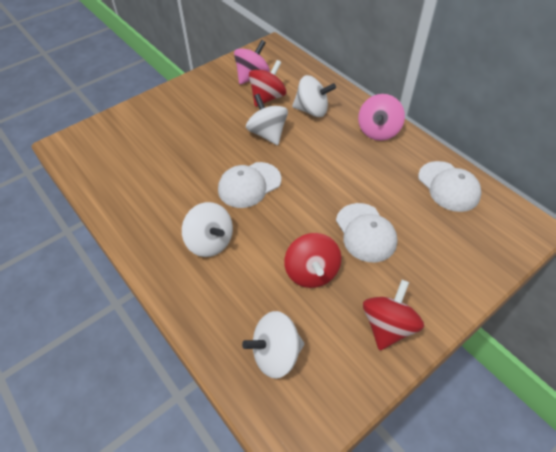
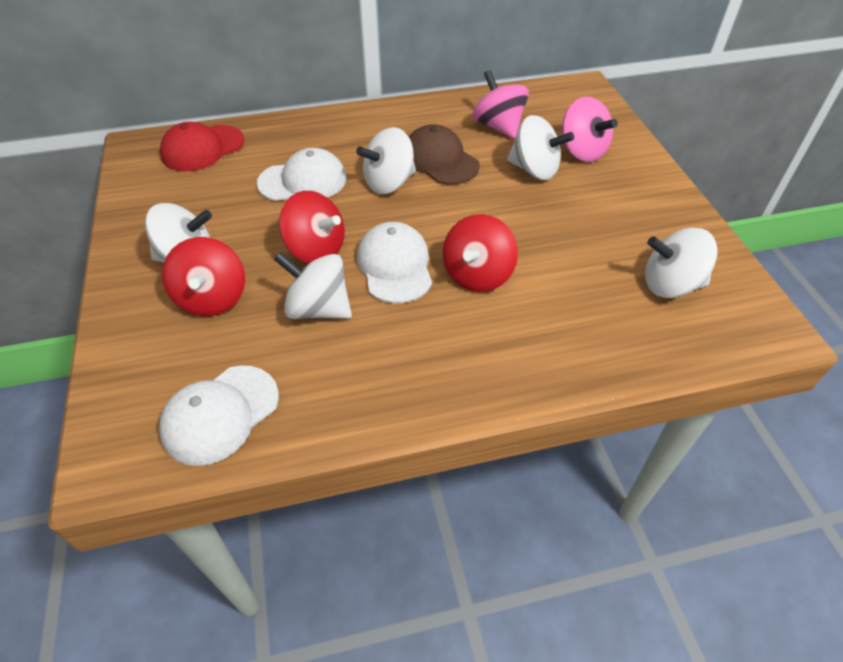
brown cap: none = 0 -> [409,124,480,185] = 1
red cap: none = 0 -> [160,122,244,171] = 1
white spinning top: [182,202,233,257] [242,311,304,379] [246,94,288,145] [292,75,336,117] = 4 -> [145,203,212,262] [274,252,352,319] [356,127,416,194] [507,115,574,180] [645,228,718,298] = 5

